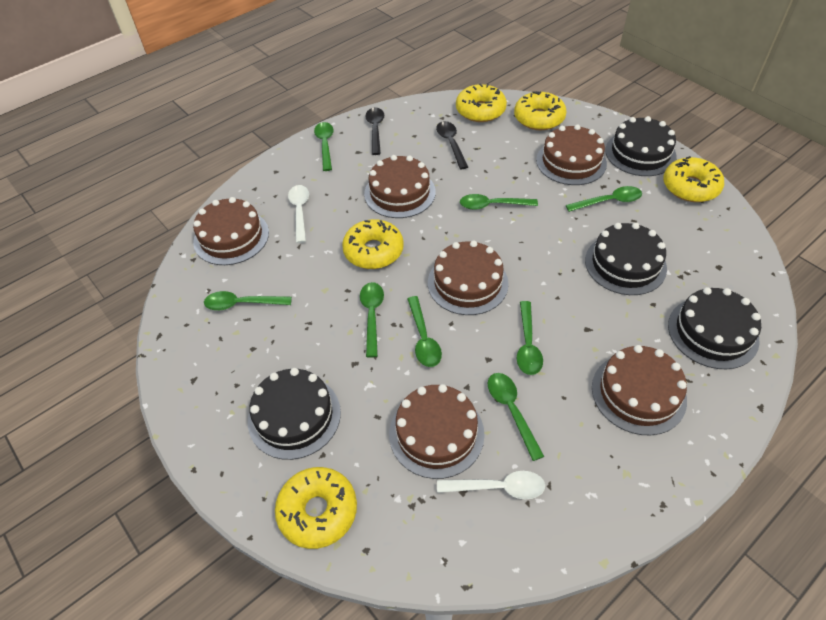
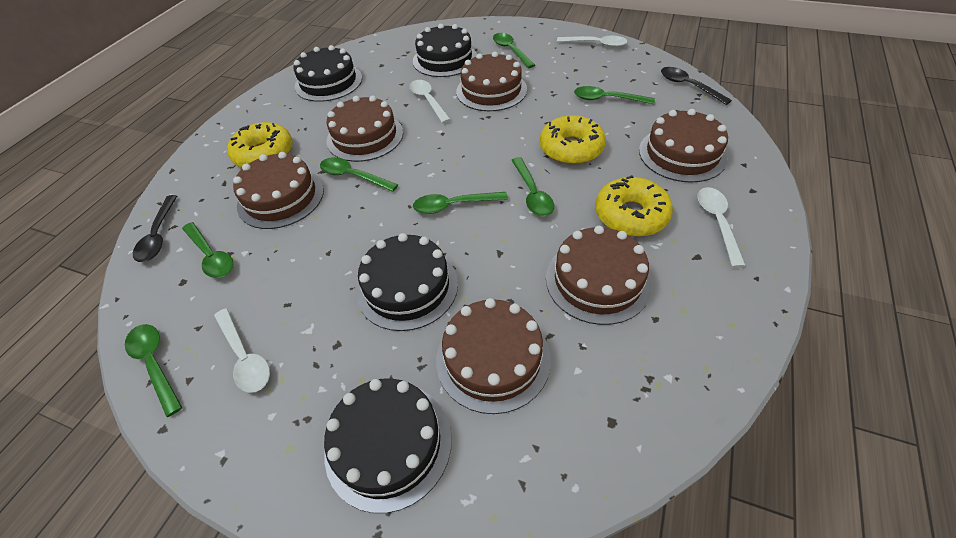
green spoon: [204,291,292,310] [314,122,334,171] [360,282,384,358] [407,296,442,367] [460,194,538,210] [488,373,544,461] [517,301,543,375] [566,186,642,212] = 8 -> [125,324,182,417] [182,222,233,278] [320,157,398,192] [413,192,508,214] [493,33,535,68] [511,157,554,216] [574,86,655,104] = 7
white spoon: [288,185,309,243] [437,471,545,500] = 2 -> [214,308,270,393] [410,80,451,123] [557,36,627,48] [697,187,746,268] = 4
yellow donut: [275,467,357,549] [342,219,404,269] [456,83,507,122] [514,91,566,130] [663,156,724,202] = 5 -> [227,122,293,167] [540,115,606,165] [595,175,673,237] = 3

